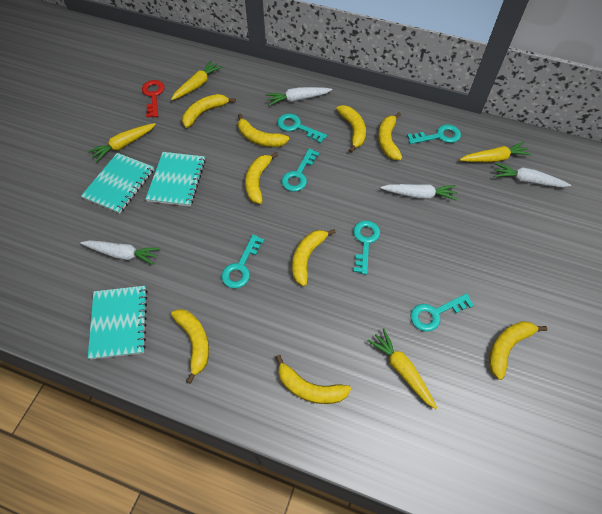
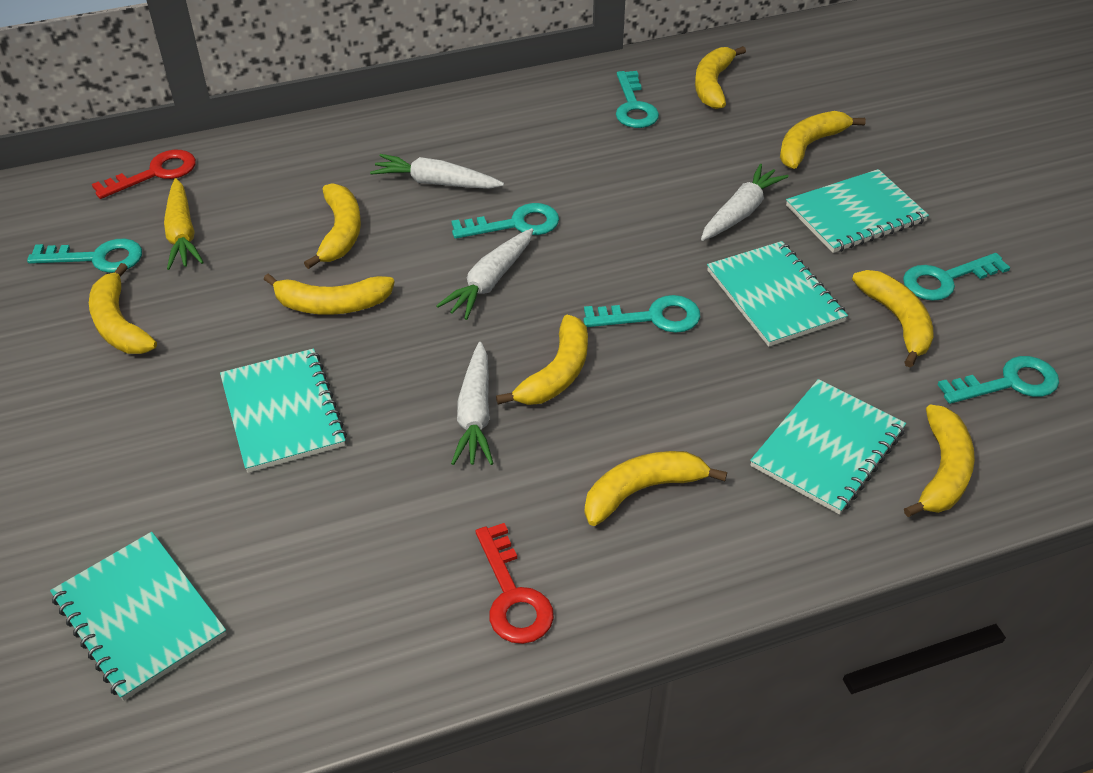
red key: [142,80,164,118] = 1 -> [92,150,196,199] [476,523,554,644] = 2
turquoise notebook: [81,153,154,214] [88,286,147,360] [145,152,206,206] = 3 -> [50,532,227,701] [220,348,347,473] [707,241,848,347] [750,379,906,515] [786,169,929,253] = 5
yellow carrot: [88,123,156,162] [171,60,223,100] [367,329,437,409] [460,142,532,162] = 4 -> [164,178,204,270] = 1

